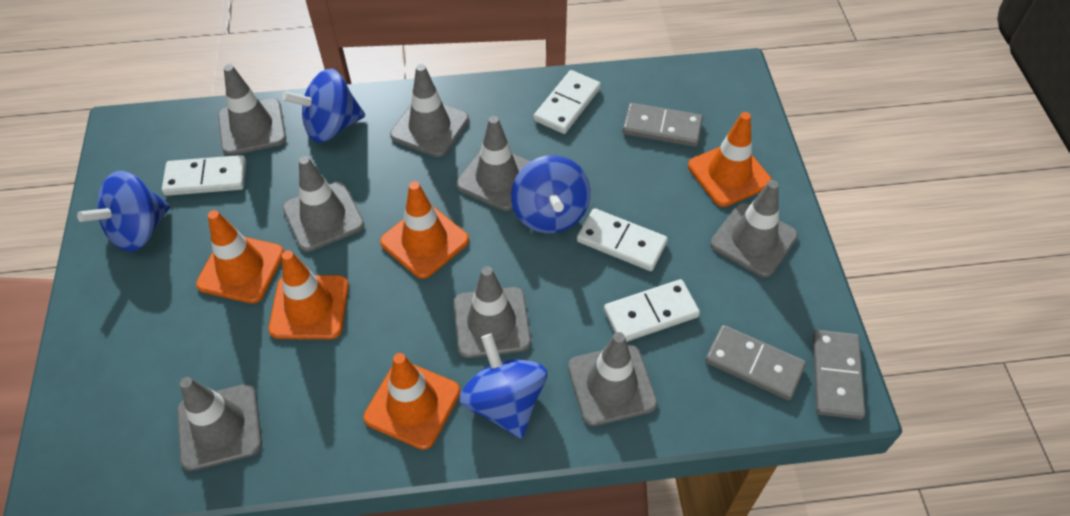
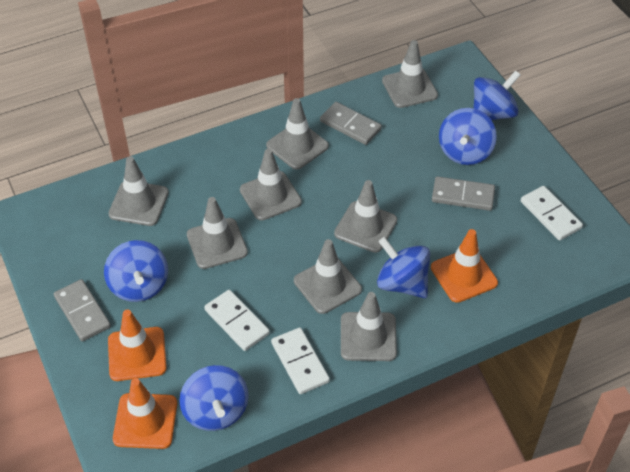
blue spinning top: [77,171,170,252] [282,69,365,143] [459,333,547,439] [511,155,591,234] = 4 -> [104,240,168,302] [179,365,249,431] [377,237,430,298] [439,108,497,165] [473,70,520,120] = 5
orange traffic cone: [196,210,284,303] [269,250,349,339] [364,353,460,450] [380,181,469,279] [688,112,772,207] = 5 -> [108,310,167,381] [113,378,177,449] [431,229,498,303] = 3
white domino: [162,155,246,196] [534,70,601,134] [577,208,668,271] [604,279,700,342] = 4 -> [204,290,270,351] [271,328,330,394] [521,186,583,240] = 3

